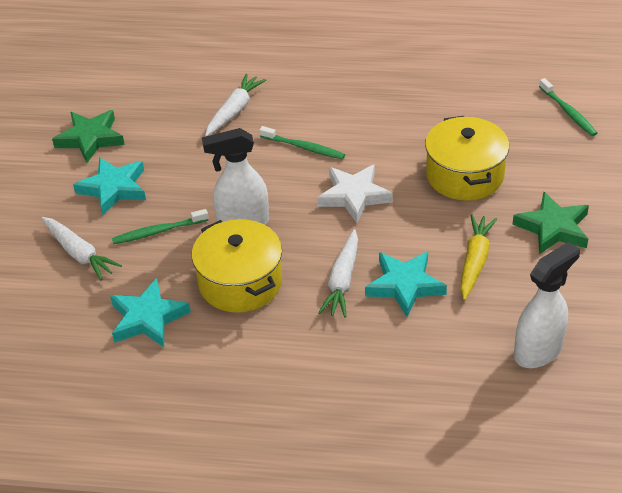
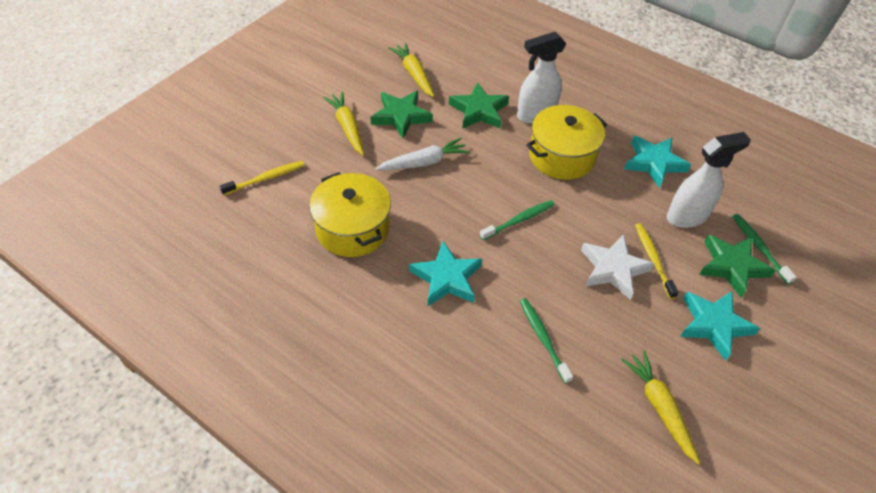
green star: [52,110,125,163] [512,191,589,254] = 2 -> [371,91,433,139] [449,82,509,129] [699,235,776,298] = 3
white carrot: [41,217,122,281] [205,74,266,137] [318,229,358,318] = 3 -> [375,138,470,171] = 1
yellow carrot: [460,214,497,300] = 1 -> [323,92,364,155] [389,43,434,97] [621,351,700,465] = 3
yellow toothbrush: none = 0 -> [219,161,304,196] [635,223,679,299] = 2

